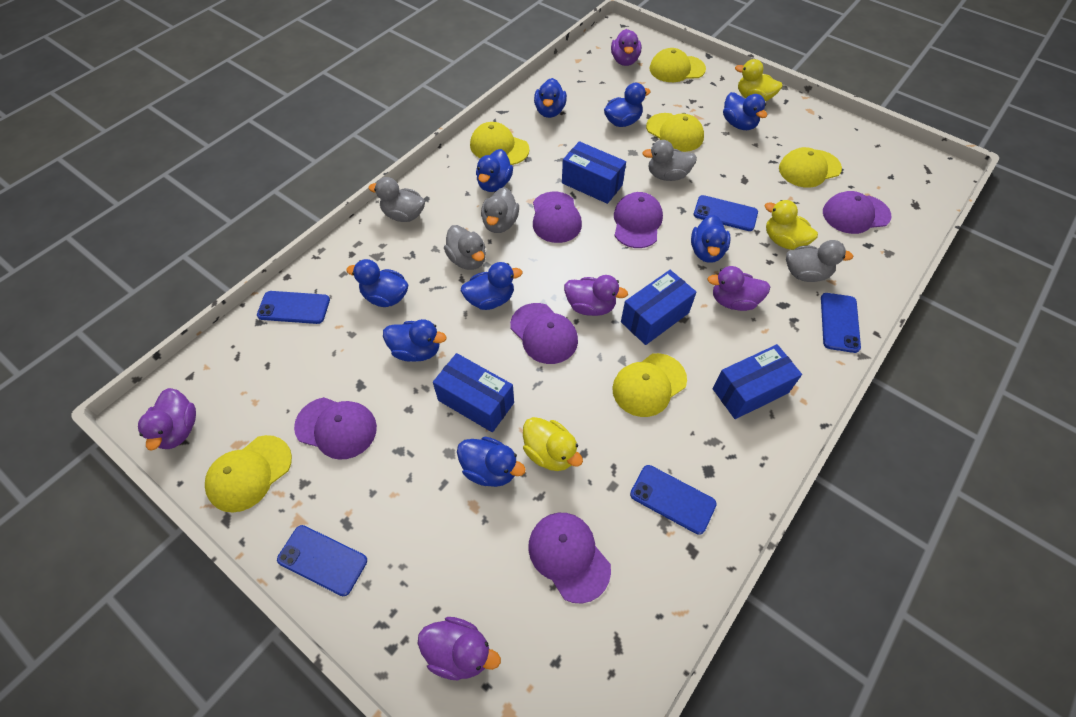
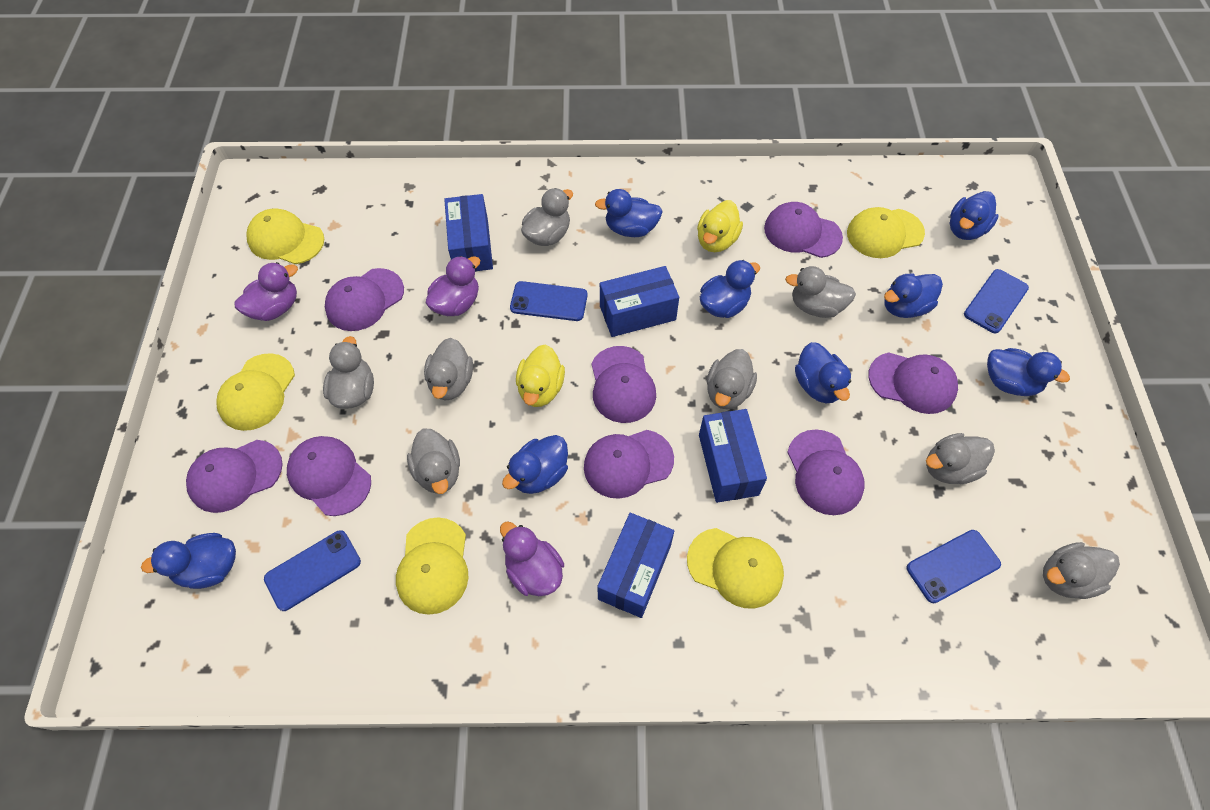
blue duck: [346,259,408,307] [383,319,446,362] [457,437,526,487] [461,262,523,310] [476,149,513,192] [534,78,567,118] [604,83,651,127] [691,215,731,263] [723,92,767,130] = 9 -> [141,533,236,589] [502,435,568,494] [595,189,663,237] [700,260,760,318] [795,342,851,403] [884,273,943,318] [950,191,999,240] [987,348,1070,396] = 8
blue phone: [257,291,330,324] [277,525,367,596] [630,465,717,535] [694,195,758,231] [821,293,861,353] = 5 -> [264,530,361,611] [510,281,588,321] [907,530,1001,603] [964,269,1029,333] = 4
grey duck: [368,177,425,222] [444,225,486,270] [481,187,519,233] [642,140,697,181] [786,240,853,282] = 5 -> [323,336,374,409] [407,429,460,494] [424,338,473,401] [521,188,573,246] [707,349,757,410] [785,266,856,318] [926,433,995,484] [1043,542,1120,599] = 8
purple cap: [294,397,377,460] [510,303,578,364] [528,513,611,604] [533,192,582,243] [614,192,663,248] [823,191,891,234] = 6 -> [186,440,283,513] [287,436,371,516] [325,268,404,331] [584,430,674,499] [591,346,656,423] [764,202,843,258] [787,429,865,515] [868,352,958,414] = 8
purple duck: [138,388,196,451] [418,617,501,680] [564,275,628,316] [611,29,641,66] [707,266,770,311] = 5 -> [234,262,298,321] [426,256,480,316] [500,521,564,596] = 3
yellow cap: [205,435,292,513] [470,122,530,165] [612,353,687,417] [646,113,704,152] [649,48,706,82] [779,147,842,188] = 6 -> [216,353,295,431] [246,209,324,264] [396,517,469,615] [687,528,784,609] [847,207,925,258] = 5
yellow duck: [523,417,583,471] [735,59,783,101] [765,200,818,250] = 3 -> [516,345,565,407] [697,200,743,252] = 2

